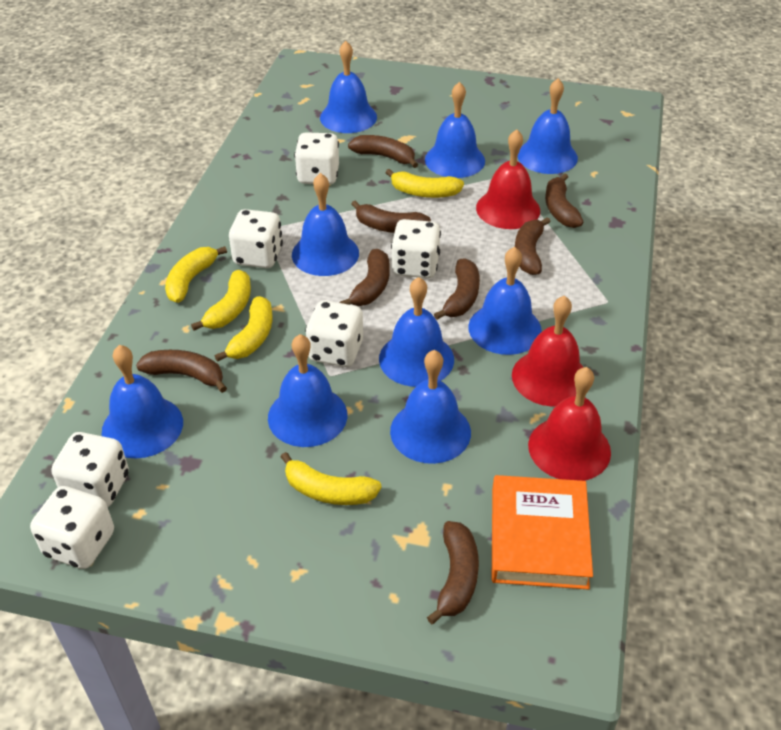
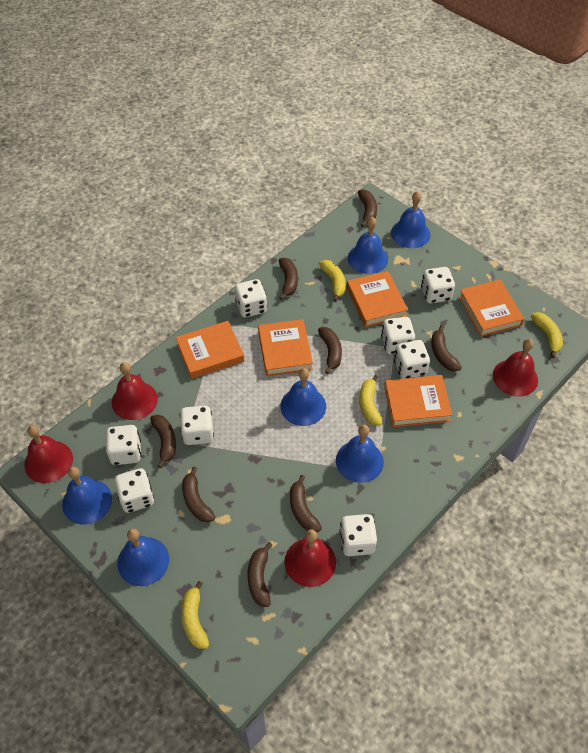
blue bell: [102,345,183,459] [268,334,347,447] [292,173,359,276] [320,41,377,133] [379,277,454,387] [390,350,471,464] [425,82,485,178] [468,247,542,355] [518,78,578,174] = 9 -> [62,467,112,525] [117,529,169,586] [280,368,326,426] [336,425,384,483] [348,217,388,274] [391,191,430,248] = 6
orange book: [492,475,593,590] = 1 -> [176,321,244,379] [258,319,313,376] [347,271,408,328] [384,375,452,427] [459,279,524,337] = 5
red bell: [476,129,540,229] [512,295,584,406] [528,367,611,481] = 3 -> [24,425,73,483] [112,362,158,420] [284,529,336,587] [493,339,538,397] = 4
white dice: [30,486,114,569] [51,432,129,507] [229,209,283,268] [294,132,339,185] [305,300,363,367] [391,219,441,278] = 6 -> [106,425,141,465] [115,468,154,513] [180,405,214,445] [235,279,267,317] [339,514,377,556] [381,317,415,354] [394,340,430,379] [421,267,455,303] = 8
yellow banana: [165,246,227,303] [191,270,251,331] [215,296,273,362] [281,452,382,505] [385,169,464,198] = 5 -> [181,581,209,649] [319,260,346,301] [359,375,383,425] [531,312,563,358] = 4

